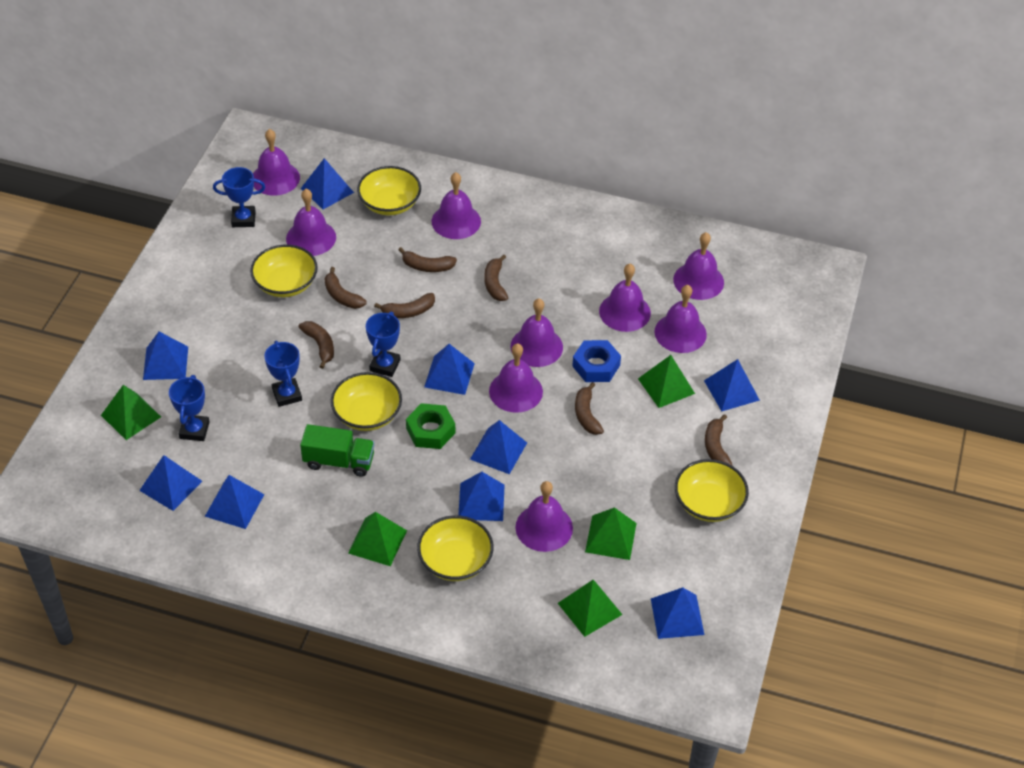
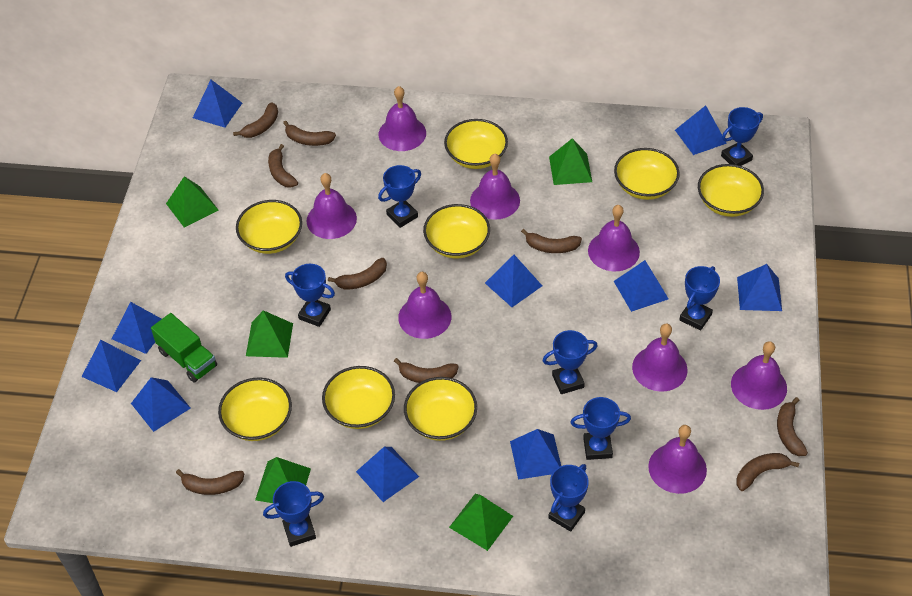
blue nut: [572,340,621,382] = 1 -> none = 0
blue pyramid: [139,455,202,511] [143,332,188,380] [205,475,265,529] [301,158,354,209] [424,344,475,395] [458,472,504,521] [470,420,527,474] [651,587,704,639] [704,359,760,411] = 9 -> [82,340,141,392] [112,302,161,354] [131,377,191,432] [193,80,242,128] [356,447,419,502] [485,255,542,307] [510,429,561,480] [614,260,669,312] [675,105,727,155] [737,264,782,311] = 10
blue trophy: [169,375,210,441] [213,167,265,227] [264,341,302,407] [366,312,401,377] = 4 -> [263,481,324,547] [285,264,335,327] [378,165,421,228] [543,330,598,394] [548,464,589,532] [570,397,631,460] [679,266,720,331] [721,107,763,166] = 8
brown banana: [298,321,334,369] [325,267,367,309] [374,293,435,318] [398,247,457,272] [484,255,508,301] [575,382,604,435] [705,414,732,466] = 7 -> [176,469,244,495] [233,102,278,138] [268,144,298,188] [283,121,336,146] [328,258,387,289] [394,358,459,383] [521,229,582,253] [736,453,799,491] [777,397,808,456] = 9
green nut: [406,403,455,449] = 1 -> none = 0
purple bell: [253,129,300,196] [286,189,336,256] [432,172,481,239] [489,343,543,413] [510,299,563,367] [515,481,573,552] [599,264,651,332] [654,285,707,353] [673,232,724,300] = 9 -> [307,173,357,239] [378,86,426,151] [398,272,451,339] [470,154,520,220] [588,205,640,271] [632,323,688,392] [648,425,707,494] [731,341,787,410] = 8
yellow bowl: [250,245,318,297] [331,372,402,431] [357,166,421,215] [417,515,494,581] [675,459,749,522] = 5 -> [218,378,292,441] [236,200,302,254] [322,366,395,429] [404,377,477,441] [423,204,490,258] [444,119,508,169] [614,148,680,200] [698,164,764,217] = 8

